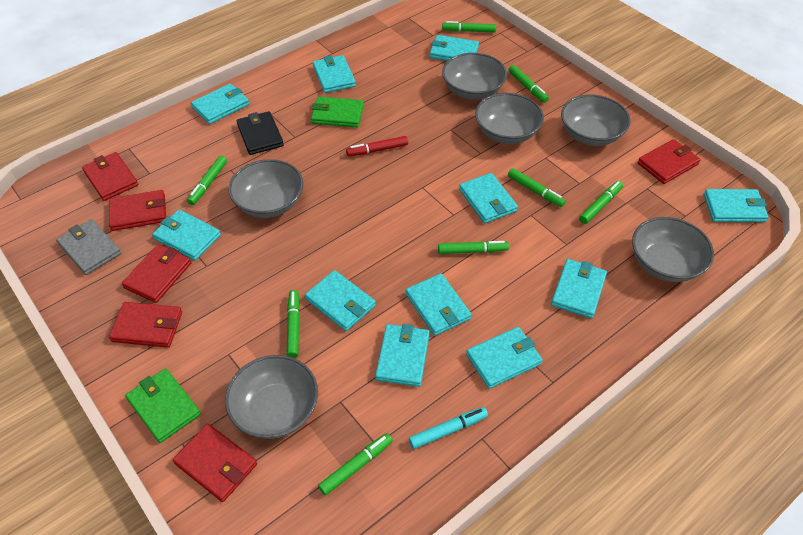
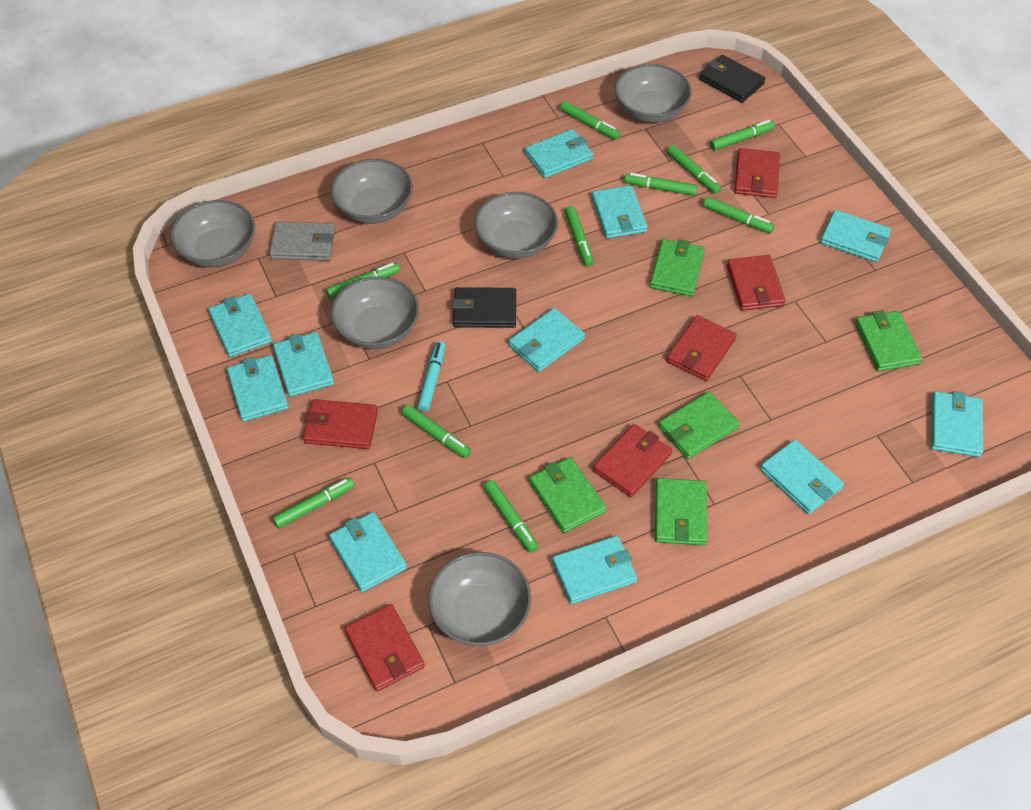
black wallet: [237,111,284,155] = 1 -> [452,287,516,328] [699,55,765,103] = 2
green marker: [187,156,227,205] [286,290,300,358] [318,433,393,496] [438,241,509,254] [442,21,496,33] [508,65,549,103] [508,168,566,207] [579,181,623,224] = 8 -> [273,477,355,529] [326,263,400,299] [402,405,471,458] [484,480,539,553] [560,101,621,140] [565,206,594,267] [624,173,698,196] [667,145,721,194] [703,197,775,233] [710,120,775,151] = 10
green wallet: [125,368,201,443] [311,96,364,128] = 2 -> [529,457,606,533] [650,239,705,296] [655,478,708,545] [658,392,740,459] [855,310,923,371] = 5
red marker: [346,136,408,156] = 1 -> none = 0

